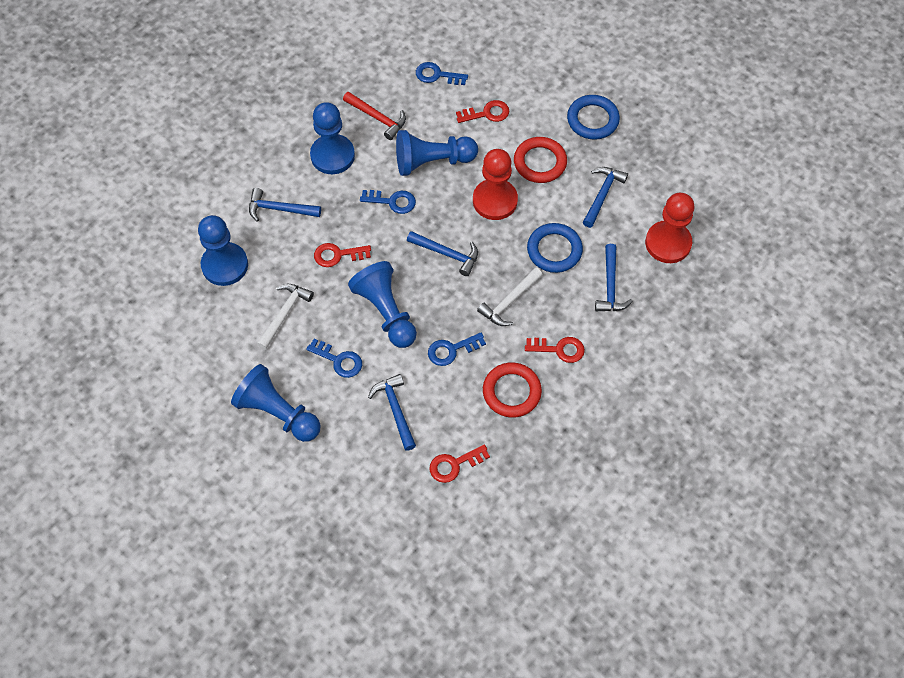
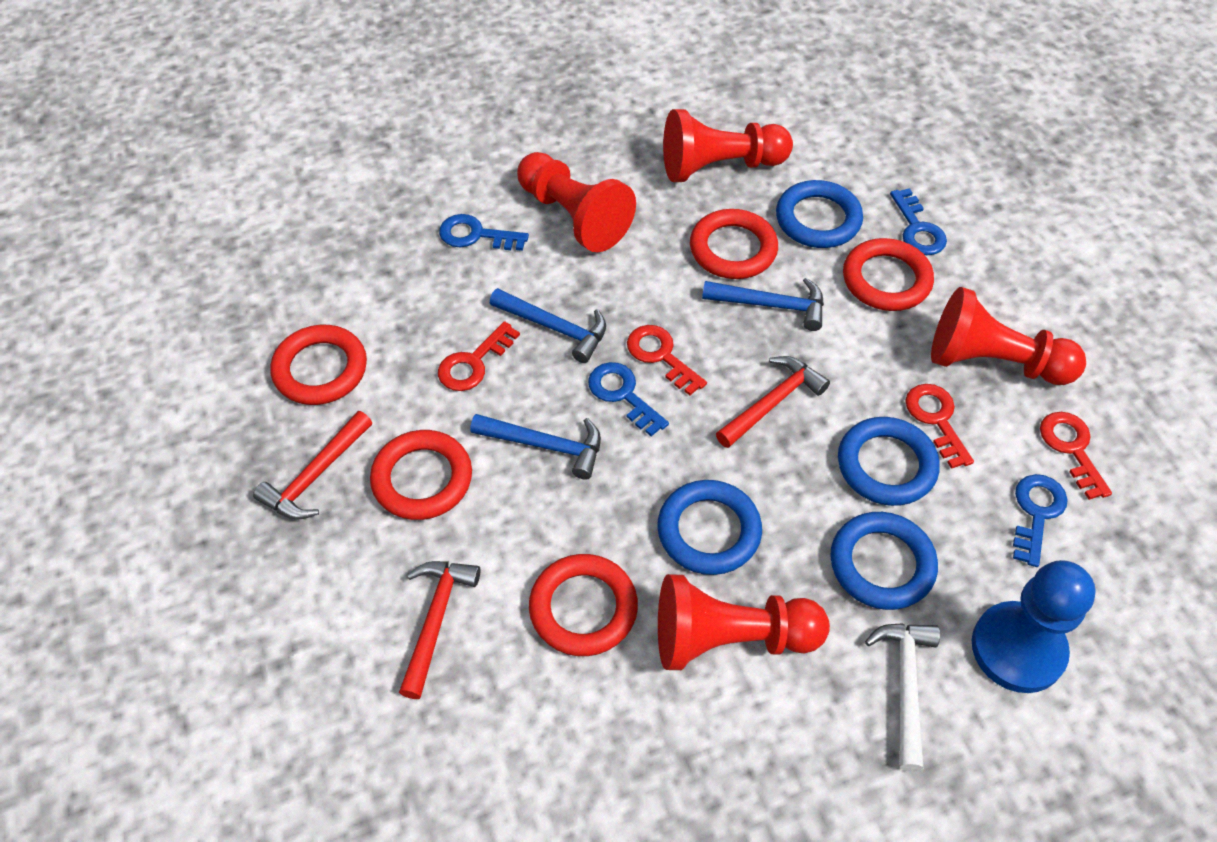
blue hammer: [249,188,321,222] [368,374,416,451] [407,231,478,276] [583,167,628,228] [595,244,633,311] = 5 -> [470,414,601,480] [490,288,606,363] [702,278,824,331] = 3
blue pawn: [198,215,248,286] [231,364,321,442] [310,102,355,174] [348,261,417,348] [396,130,478,176] = 5 -> [972,560,1096,693] = 1
blue ring: [527,223,583,273] [567,95,620,140] = 2 -> [657,480,762,575] [776,180,863,248] [830,512,938,610] [838,417,940,506] = 4
red hammer: [343,92,406,140] = 1 -> [253,411,372,520] [399,561,481,699] [716,356,830,448] = 3
red pawn: [473,149,518,220] [645,193,694,263] = 2 -> [517,152,636,252] [658,574,830,670] [663,109,793,182] [931,287,1086,385] = 4
red ring: [483,362,542,418] [514,137,567,183] = 2 -> [270,325,367,405] [370,430,472,520] [529,554,638,656] [690,209,778,279] [843,238,934,311] = 5
white hammer: [257,284,314,350] [477,267,543,326] = 2 -> [865,623,940,772] = 1

